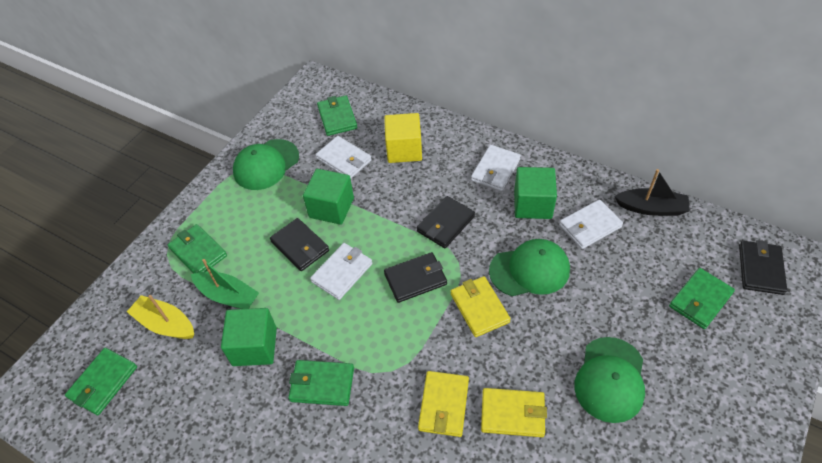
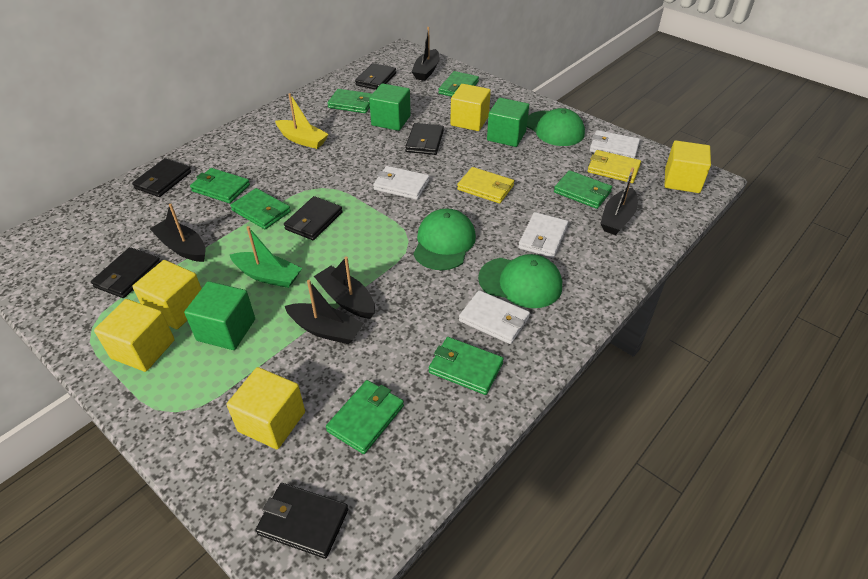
black boat: [614,169,690,216] = 1 -> [150,204,206,262] [285,280,364,344] [314,256,375,319] [412,27,439,81] [600,167,638,235] = 5
black wallet: [270,218,329,271] [384,252,447,303] [417,196,475,248] [739,240,787,295] = 4 -> [91,247,161,298] [132,158,191,197] [255,483,348,559] [284,196,343,240] [355,63,396,90] [405,123,444,155] = 6
green wallet: [65,348,137,415] [168,224,227,274] [288,360,354,406] [317,95,357,136] [669,268,735,329] = 5 -> [190,168,250,203] [230,188,291,229] [326,380,404,454] [327,89,373,113] [429,337,504,395] [438,71,479,97] [554,170,612,209] = 7
yellow cube: [384,113,422,163] = 1 -> [94,299,175,372] [132,260,202,329] [226,367,305,449] [450,84,491,131] [665,140,711,193] = 5
yellow wallet: [418,371,469,437] [450,276,511,337] [481,388,547,437] = 3 -> [457,167,514,203] [587,150,641,183] = 2

